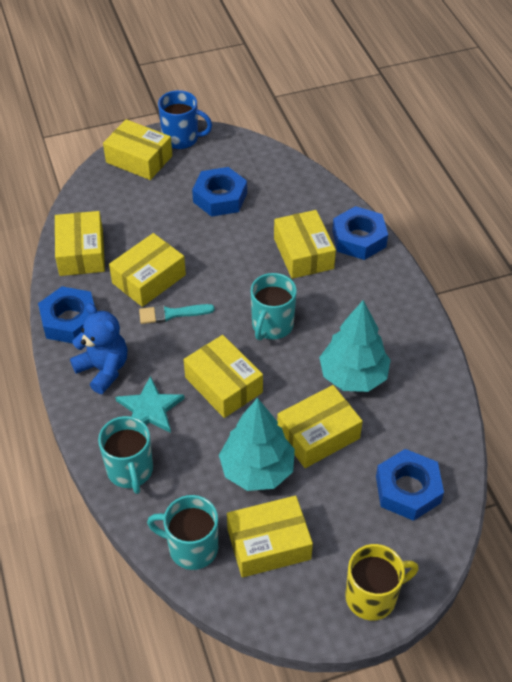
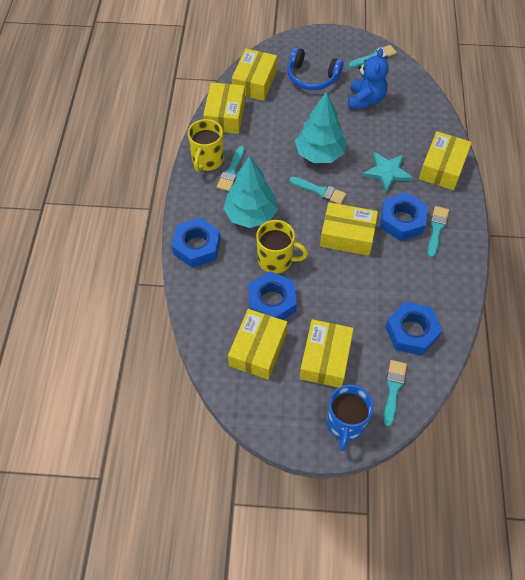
blue headphones: none = 0 -> [288,47,343,90] = 1
turquoise brush: [139,304,215,324] = 1 -> [217,146,245,191] [290,177,346,204] [348,45,397,68] [384,360,407,426] [428,206,449,258] = 5
turquoise mug: [98,416,153,494] [147,495,218,570] [251,273,297,340] = 3 -> none = 0
yellow box: [55,211,105,276] [103,119,172,180] [109,233,186,307] [184,335,263,418] [227,496,313,578] [274,210,336,279] [277,385,363,468] = 7 -> [203,82,245,134] [228,309,288,380] [232,49,277,101] [300,319,354,388] [320,202,378,256] [419,131,472,190] = 6
yellow mug: [345,544,419,621] = 1 -> [188,119,224,172] [256,220,308,274] = 2

